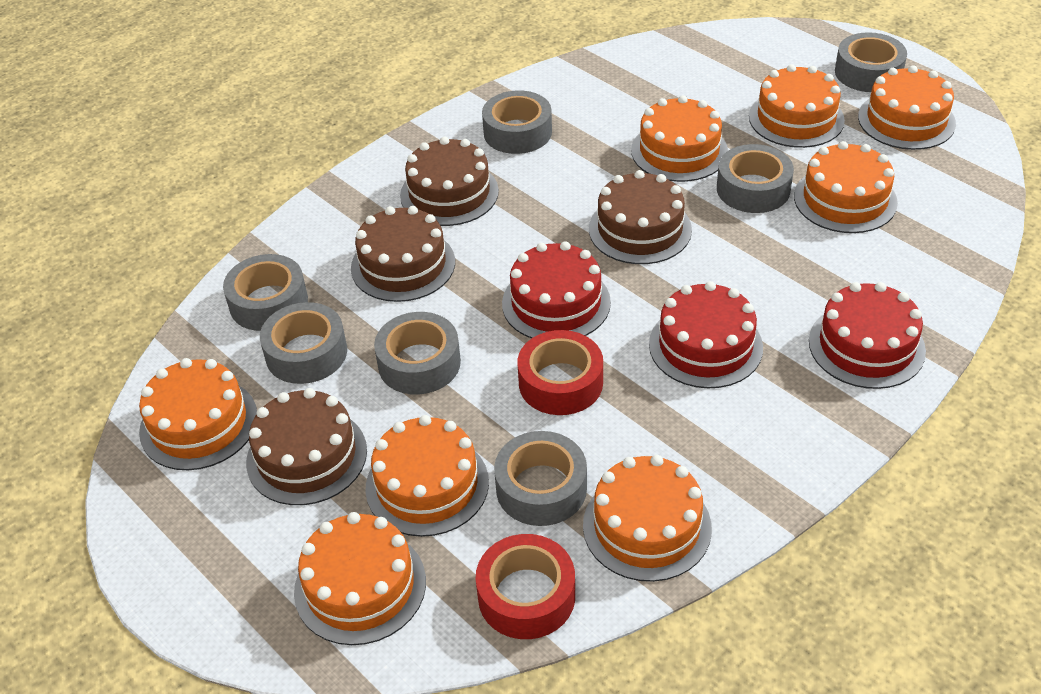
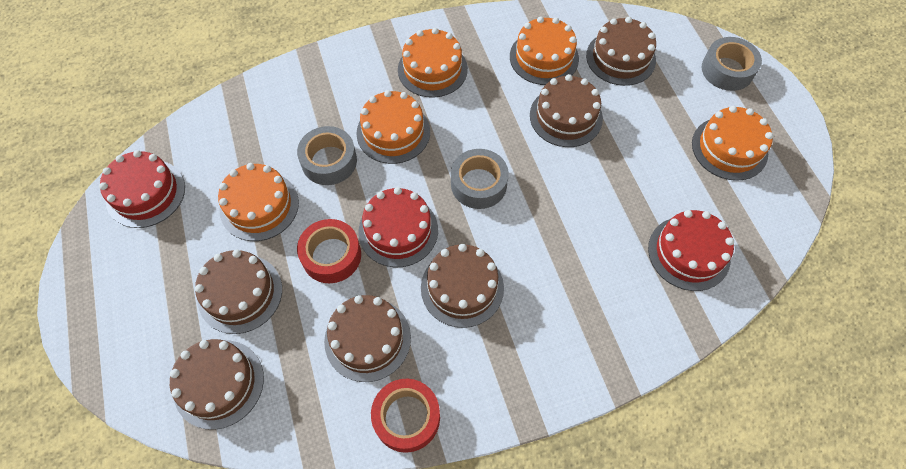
brown cake: [246,388,367,505] [351,206,455,302] [400,137,499,226] [589,170,692,264] = 4 -> [170,339,264,430] [195,250,282,334] [324,295,411,382] [421,244,504,328] [530,74,603,147] [586,17,656,86] = 6
grey tape: [223,254,308,331] [260,302,347,384] [374,312,461,394] [482,90,552,154] [494,431,587,526] [717,144,794,213] [835,32,907,92] = 7 -> [297,126,357,185] [451,149,509,209] [702,37,762,91] = 3
orange cake: [139,358,257,470] [294,512,426,645] [365,415,489,537] [583,455,712,582] [631,95,728,182] [749,64,845,148] [794,141,898,233] [858,65,956,150] = 8 -> [218,163,299,241] [356,90,430,164] [398,28,468,98] [510,17,579,85] [692,106,773,181] = 5

